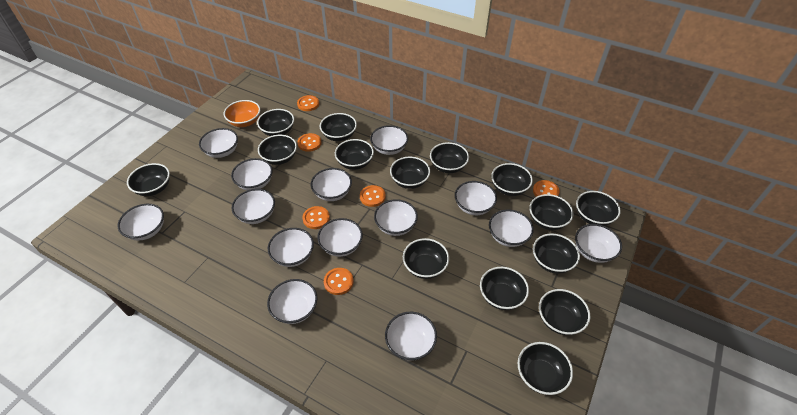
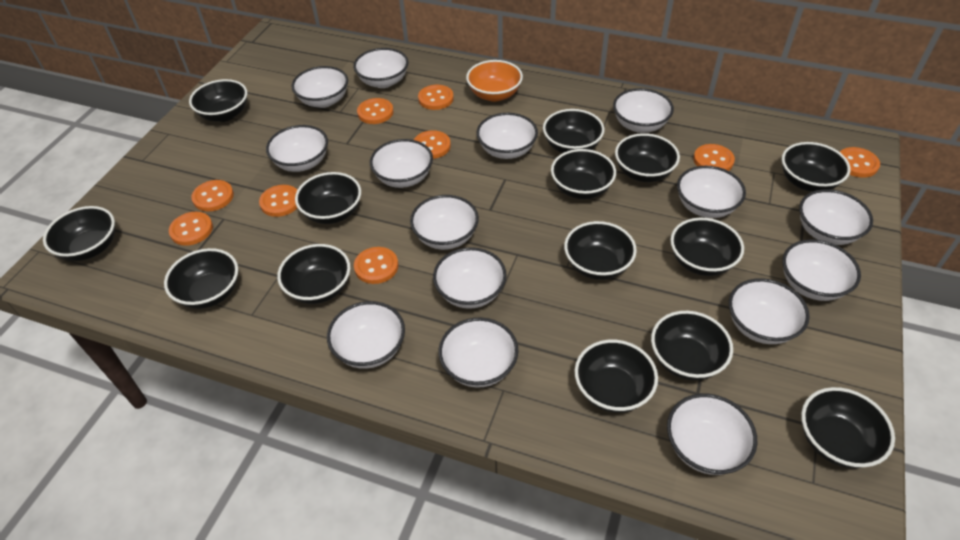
black bowl: [127,163,170,196] [257,109,294,136] [258,135,297,165] [320,113,357,141] [335,139,374,170] [390,157,430,189] [403,238,449,279] [430,142,469,173] [480,267,529,310] [491,163,533,196] [518,342,573,395] [529,194,574,230] [533,233,580,274] [539,289,590,335] [576,191,621,226] = 15 -> [43,206,115,261] [164,248,238,309] [189,79,247,122] [277,244,350,304] [295,172,361,224] [543,109,605,153] [551,149,616,199] [564,221,637,280] [575,339,658,413] [615,133,680,182] [651,311,733,380] [670,218,744,276] [782,142,851,192] [801,387,895,468] = 14
orange button: [297,95,319,111] [298,133,321,152] [302,206,330,229] [324,268,354,295] [360,185,386,207] [533,180,560,197] = 6 -> [169,212,213,246] [191,180,234,211] [259,185,297,217] [354,247,398,284] [357,98,393,124] [414,130,451,159] [418,85,454,110] [693,144,735,171] [840,147,880,178] = 9
white bowl: [118,204,164,241] [199,128,238,158] [231,158,273,190] [232,189,275,224] [267,279,317,324] [268,228,314,267] [311,168,352,201] [317,218,363,257] [370,125,408,155] [374,199,418,236] [385,312,437,361] [455,181,497,215] [489,210,534,247] [575,224,622,263] = 14 -> [266,125,328,172] [292,66,348,108] [327,301,405,369] [353,48,408,88] [370,139,433,188] [410,195,479,250] [433,247,507,309] [438,318,519,388] [476,113,538,159] [613,88,674,133] [667,394,757,475] [677,166,746,218] [729,278,810,344] [783,239,861,301] [799,189,873,245] = 15

